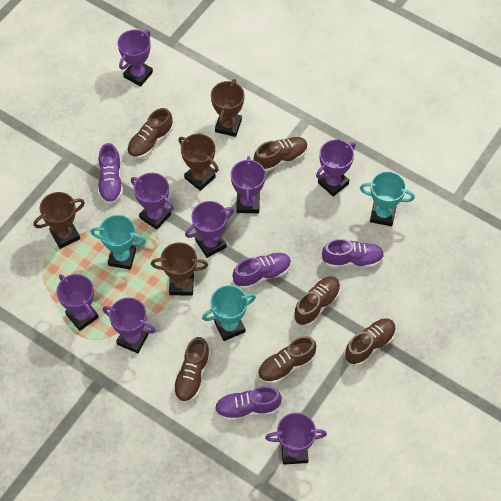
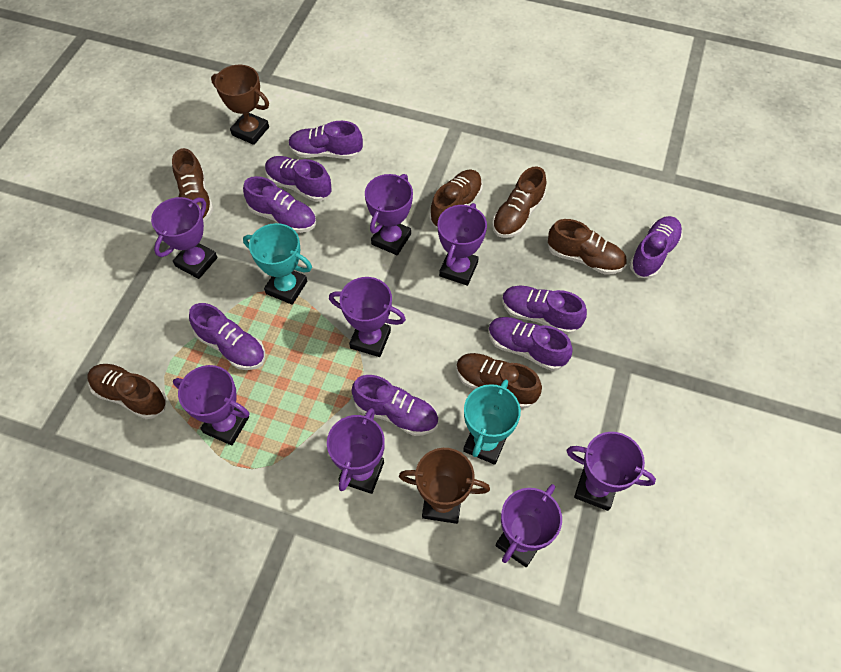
brown trophy: [33,192,85,249] [151,242,208,296] [178,134,219,191] [211,79,245,137] = 4 -> [211,65,269,145] [399,448,490,524] = 2
purple shoe: [98,143,123,204] [215,386,282,421] [232,253,291,289] [322,239,384,268] = 4 -> [189,303,265,370] [243,176,317,233] [265,156,332,202] [288,121,363,159] [351,375,438,436] [488,317,573,371] [502,286,587,334] [629,216,683,279] = 8
turquoise trophy: [91,215,146,270] [202,285,256,341] [360,171,415,226] = 3 -> [243,223,312,305] [463,380,521,465] = 2

